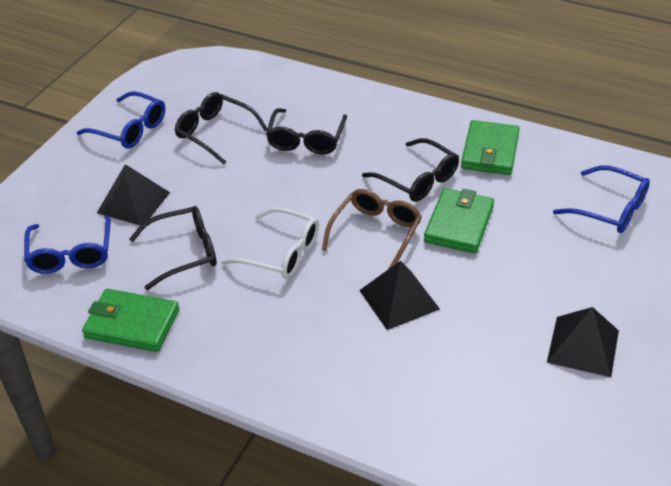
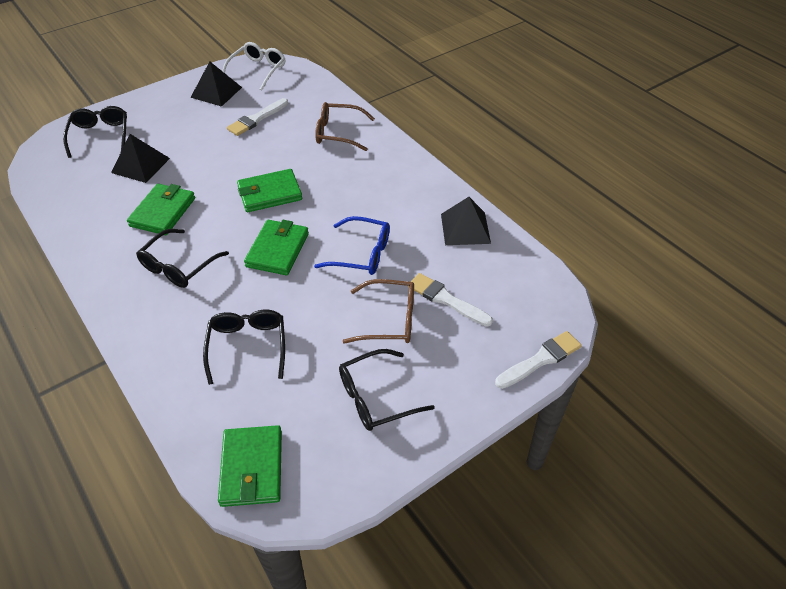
blue glasses: [24,215,111,274] [77,91,165,149] [553,165,650,233] = 3 -> [314,216,390,275] = 1
brown glasses: [322,189,422,269] = 1 -> [315,102,375,151] [343,279,414,343] = 2
green wallet: [82,289,179,352] [424,188,494,254] [461,120,520,175] = 3 -> [127,184,195,235] [218,425,282,507] [237,169,302,212] [244,220,309,275] = 4
white brush: none = 0 -> [227,98,288,136] [408,273,493,327] [495,331,582,389] = 3

